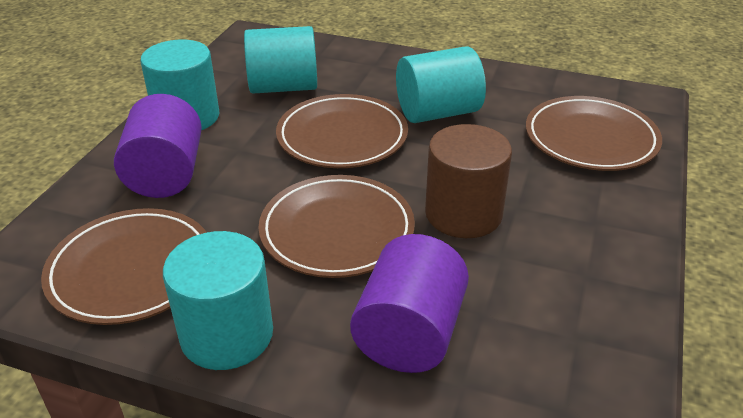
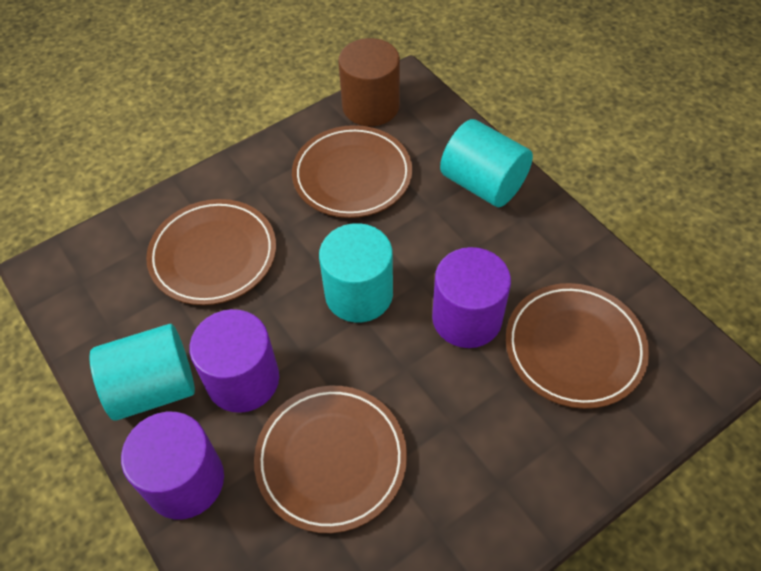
purple cylinder: [114,94,202,198] [350,234,469,373] = 2 -> [121,412,224,519] [189,309,279,413] [432,247,511,348] = 3
turquoise cylinder: [141,40,219,130] [163,231,273,370] [244,26,317,94] [396,47,486,123] = 4 -> [90,324,195,421] [319,223,393,323] [440,119,533,207] = 3

